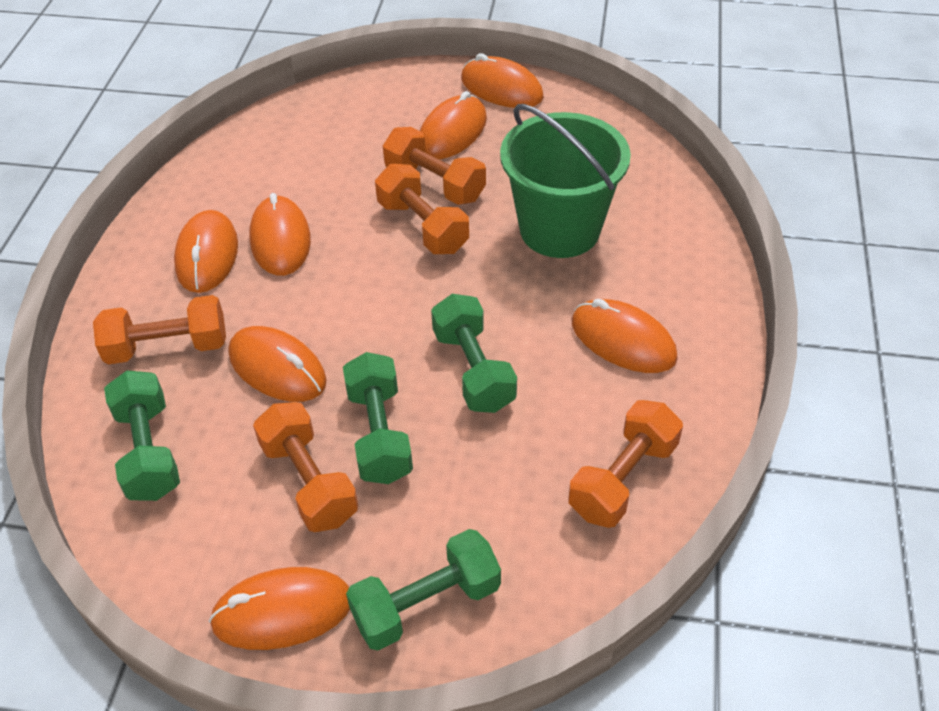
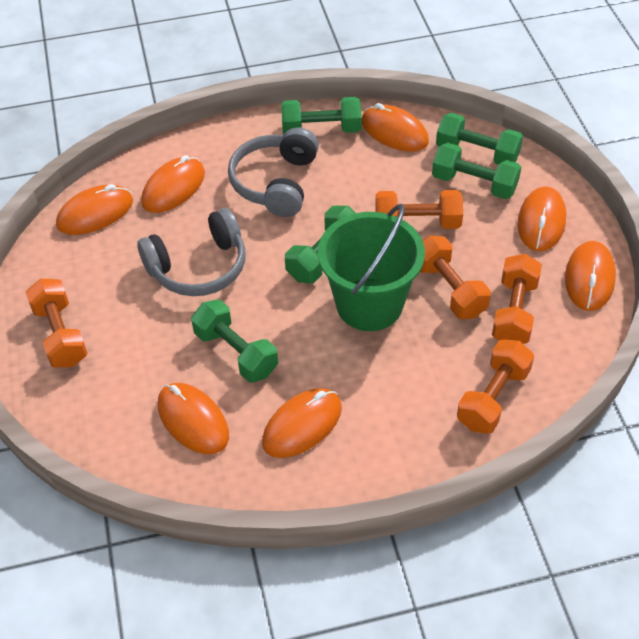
green dumbbell: [104,370,180,501] [343,352,413,484] [346,529,501,651] [431,294,517,413] = 4 -> [191,299,278,382] [281,97,362,134] [285,206,355,283] [432,143,521,199] [436,113,523,165] = 5
grey headphones: none = 0 -> [137,208,246,296] [228,127,319,217] = 2

